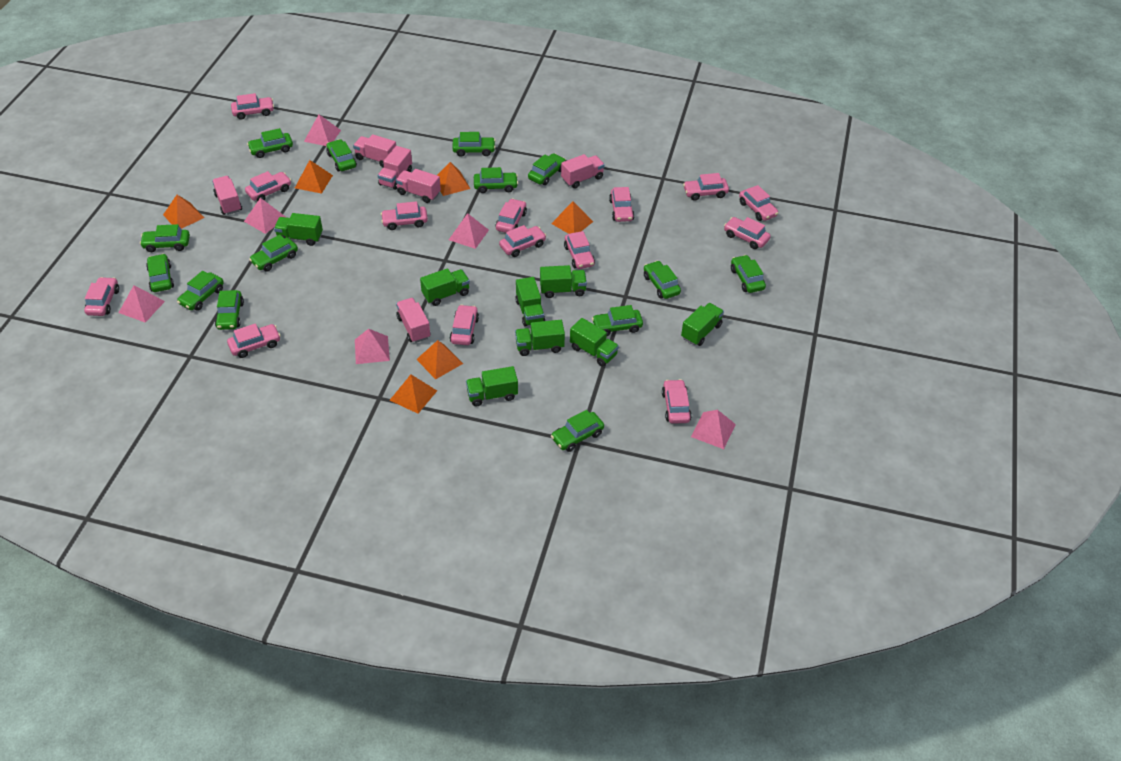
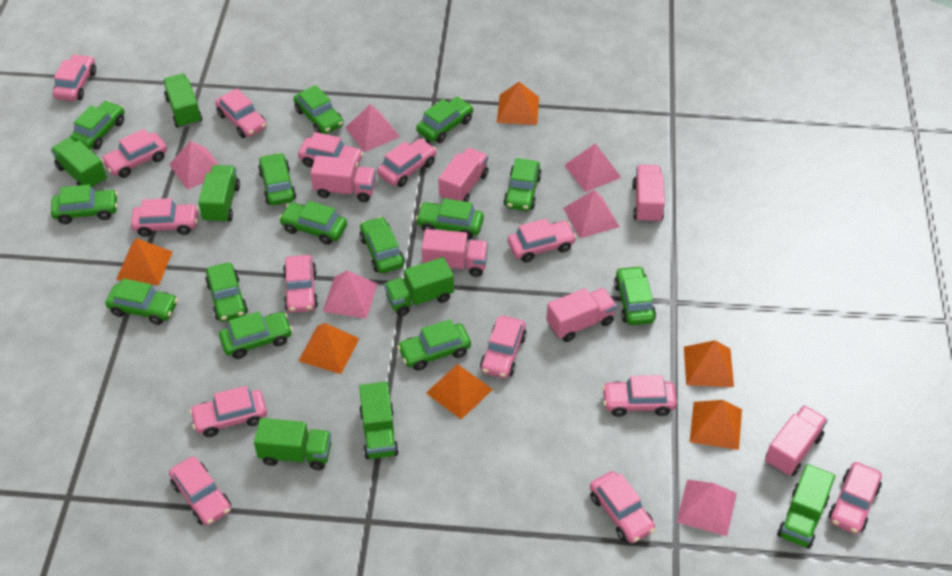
green truck: [274,213,323,246] [420,268,470,306] [466,366,518,407] [515,277,545,326] [515,320,565,356] [540,265,587,298] [570,318,619,366] [681,303,724,346] = 8 -> [51,138,107,189] [163,74,202,128] [198,165,240,223] [254,418,331,470] [359,382,399,459] [384,257,454,316] [777,464,835,549] = 7

